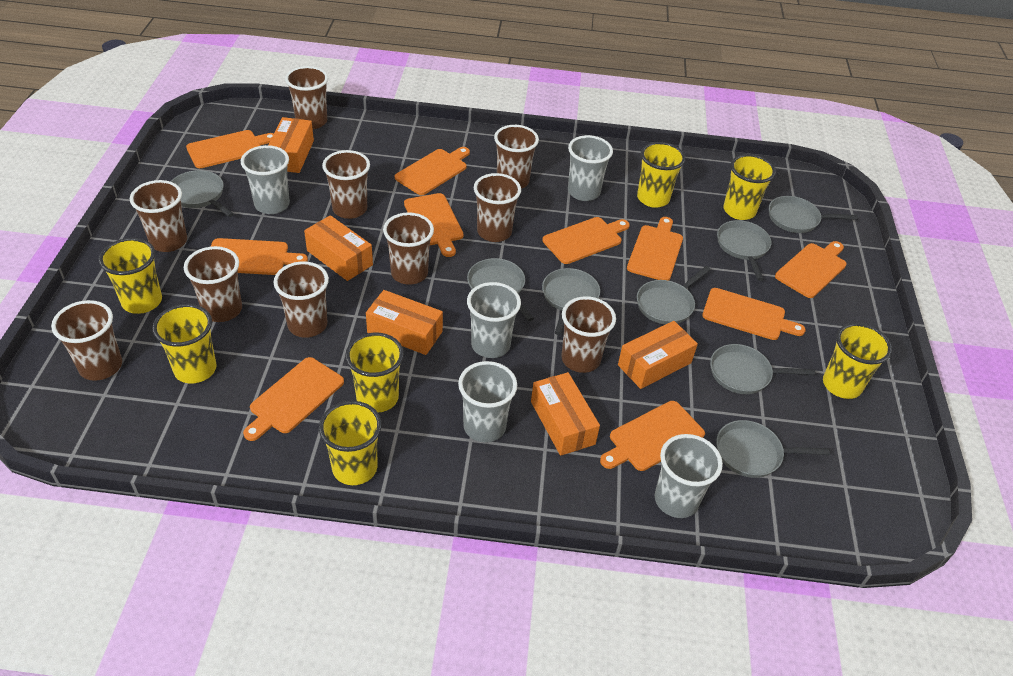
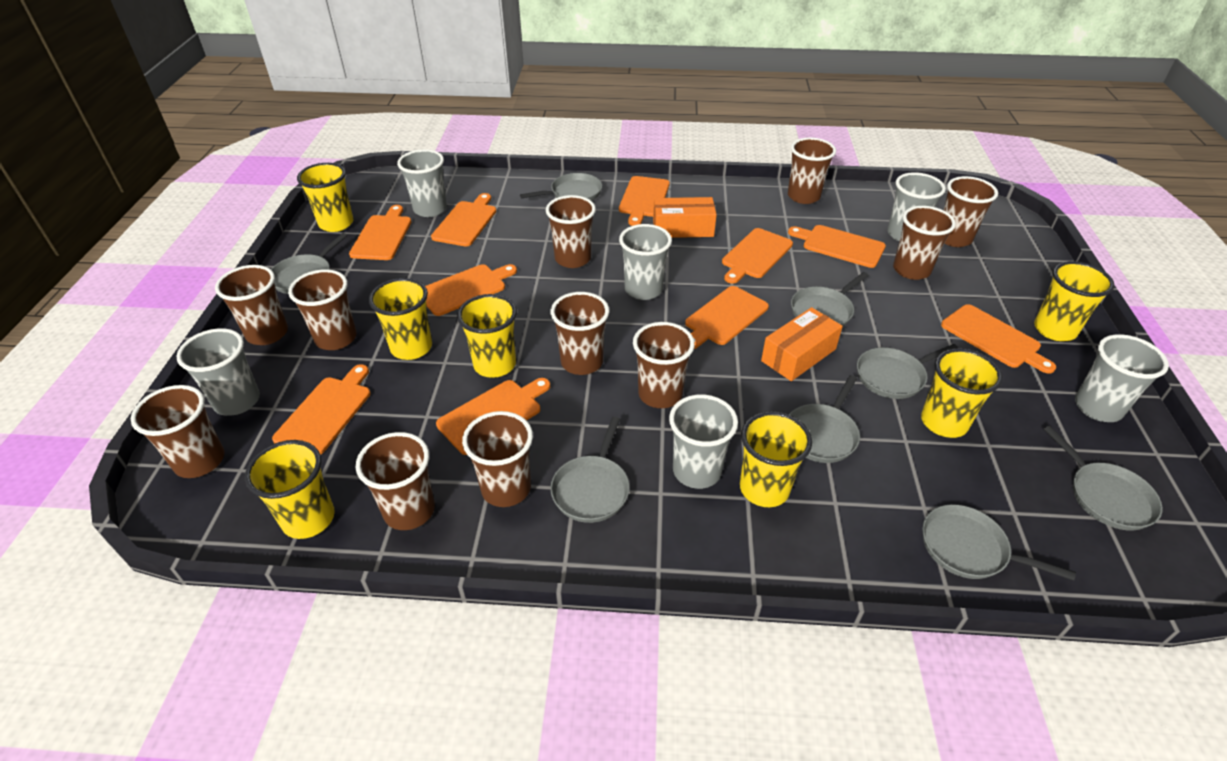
brown cup: [51,300,122,381] [130,180,187,252] [184,246,242,322] [273,261,329,338] [285,66,328,129] [322,150,370,219] [383,212,434,285] [474,173,521,242] [494,125,539,189] [561,296,616,373] = 10 -> [131,385,225,478] [215,265,288,345] [288,269,357,350] [356,432,435,530] [462,411,533,507] [546,195,596,268] [550,292,609,375] [633,322,695,408] [788,137,836,204] [893,206,956,280] [944,176,998,247] = 11
grey cup: [241,145,290,214] [458,361,517,442] [467,282,521,358] [568,135,613,201] [655,434,723,518] = 5 -> [177,328,260,416] [397,149,447,217] [619,224,672,300] [669,395,738,489] [887,172,946,241] [1075,334,1169,422] = 6
orange box: [269,117,314,173] [304,215,373,281] [366,290,443,355] [531,372,600,456] [618,321,698,389] = 5 -> [653,197,717,238] [761,307,843,381] = 2

